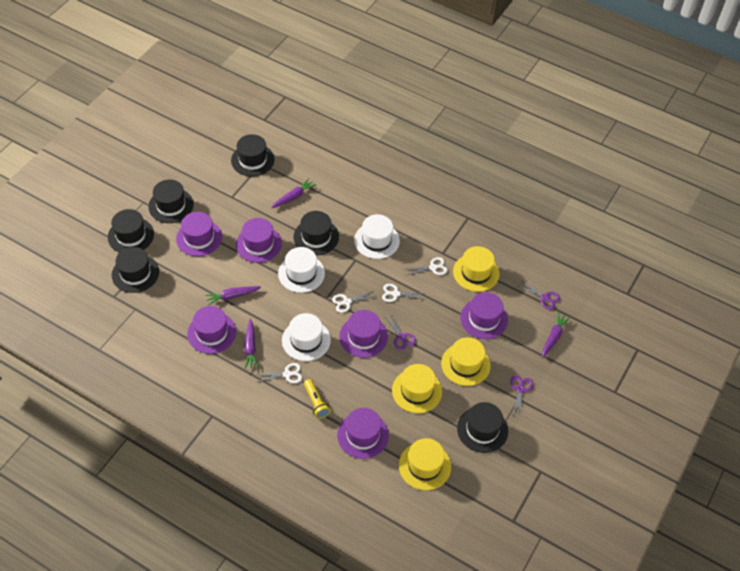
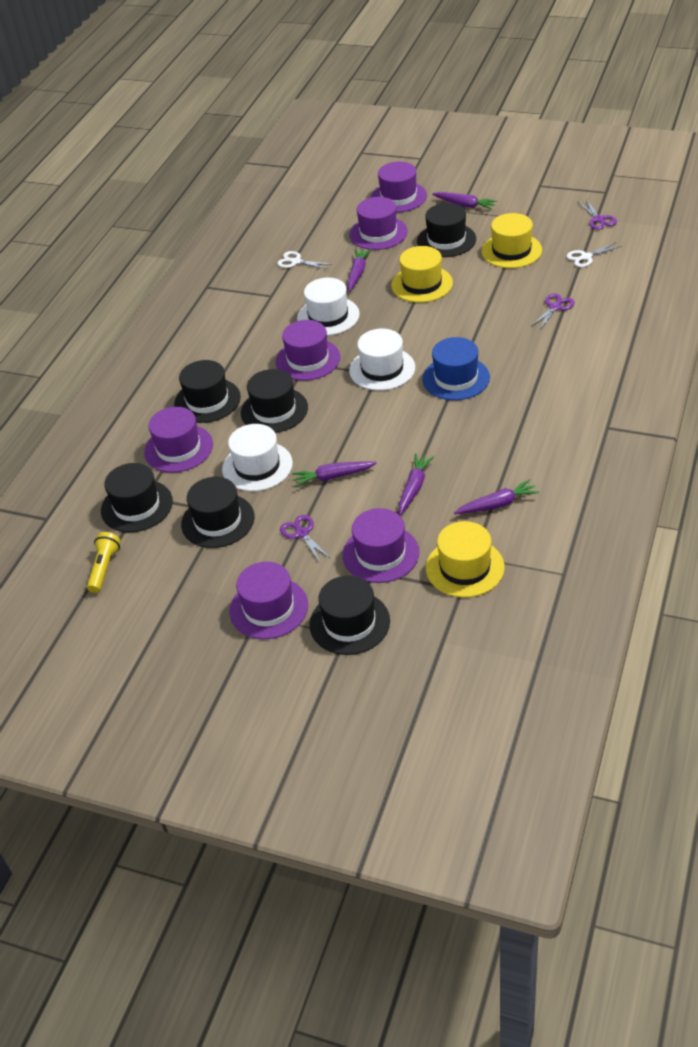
blue hat: none = 0 -> [422,337,490,400] = 1
purple carrot: [205,286,261,305] [244,319,258,369] [271,178,316,208] [542,312,570,358] = 4 -> [292,461,377,487] [347,248,371,291] [398,453,434,515] [432,192,497,210] [454,480,539,514] = 5
white scissors: [255,363,302,383] [332,291,376,313] [382,284,426,302] [408,257,448,275] = 4 -> [277,251,332,269] [567,242,622,267] = 2
yellow hat: [392,364,442,413] [399,438,451,490] [441,337,491,386] [453,246,500,292] = 4 -> [391,246,453,303] [426,521,505,598] [481,213,542,268] = 3

